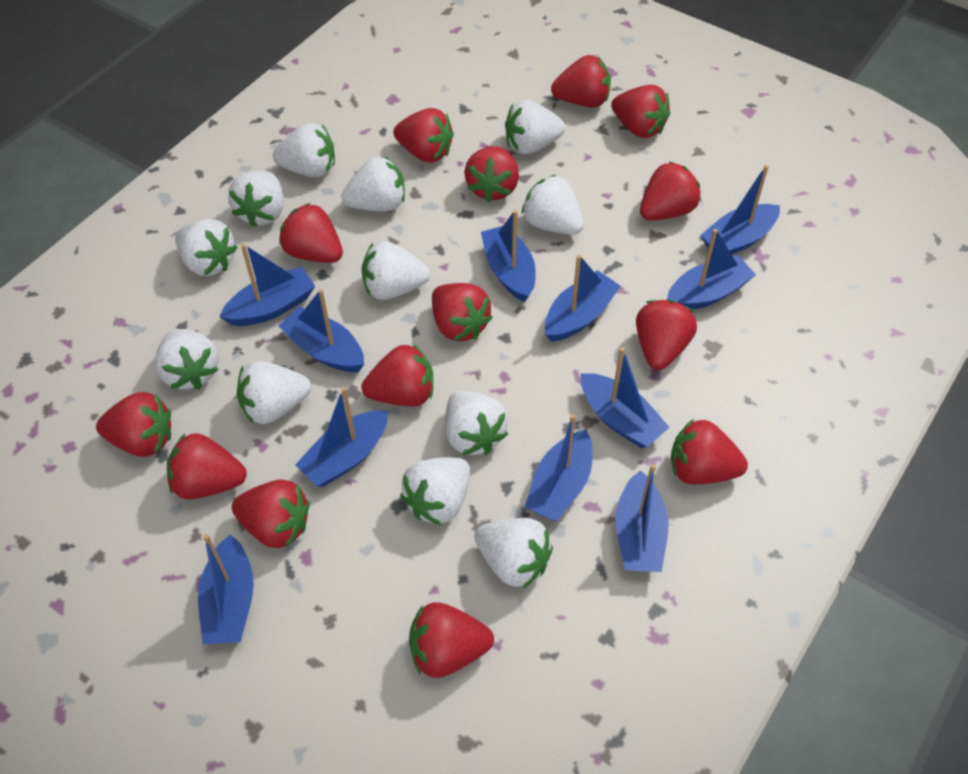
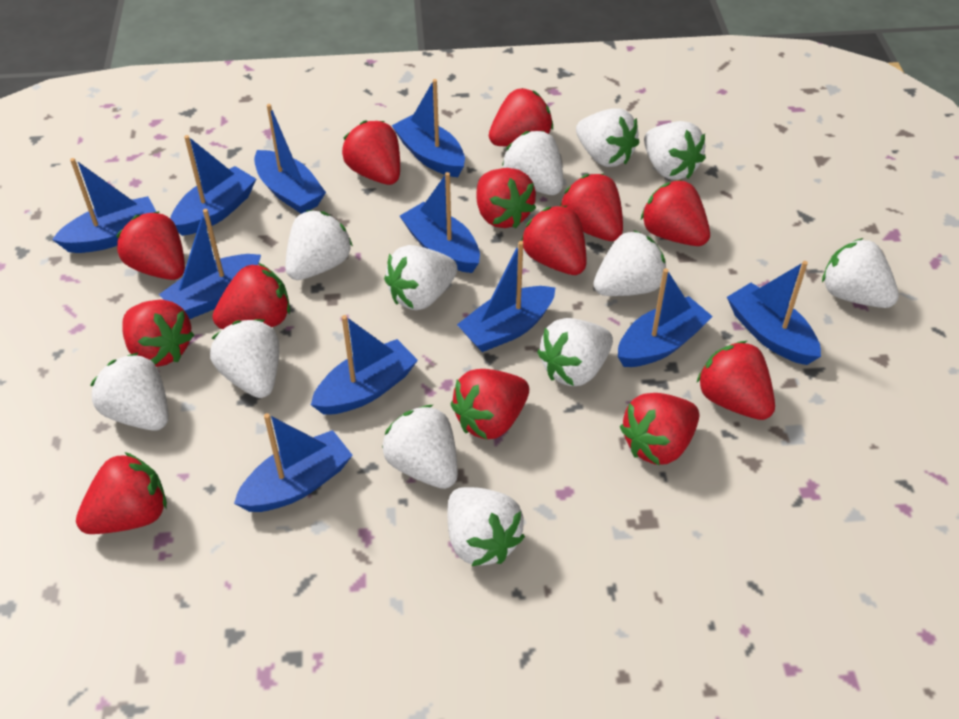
red strawberry: [96,392,171,457] [167,433,247,499] [232,479,310,548] [279,203,343,263] [361,344,433,407] [393,108,454,163] [409,602,494,678] [432,283,493,341] [464,146,519,202] [551,55,611,108] [611,85,670,138] [636,300,697,370] [640,162,701,220] [671,419,748,485] = 14 -> [76,452,167,534] [116,211,185,280] [122,300,194,367] [212,263,290,329] [342,121,400,185] [451,369,529,439] [477,168,536,228] [489,88,553,146] [521,206,586,275] [560,174,623,241] [620,393,699,465] [641,180,710,246] [697,341,775,420] = 13

